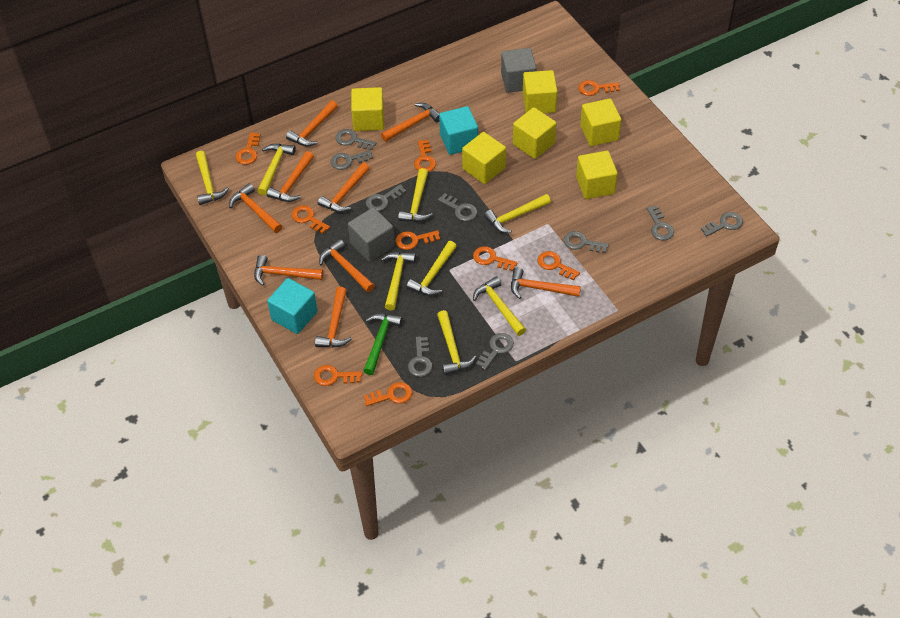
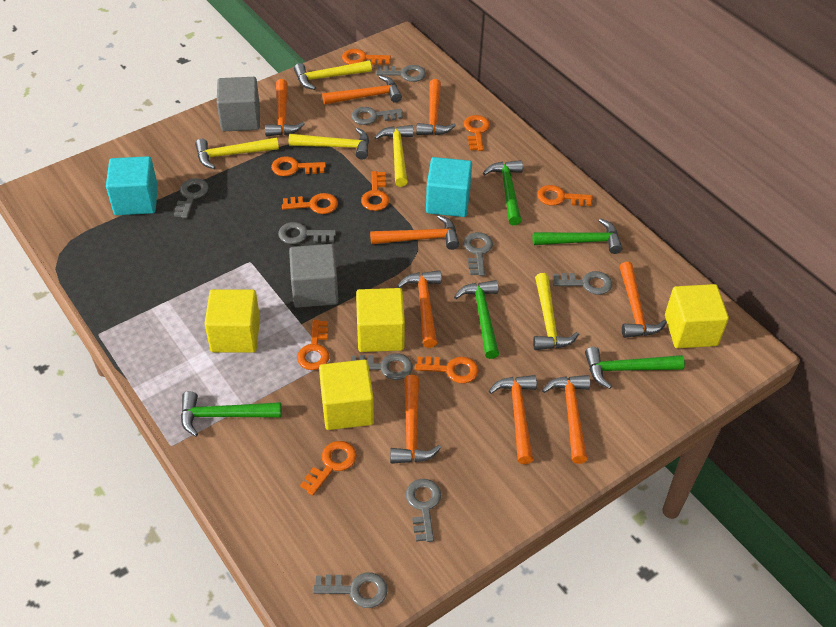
green hammer: [363,313,402,375] = 1 -> [181,391,282,437] [454,280,499,359] [483,160,523,225] [532,218,623,254] [585,347,685,389] = 5
yellow cube: [351,87,384,131] [462,132,506,184] [513,107,557,159] [523,70,558,113] [576,151,618,199] [580,98,621,146] = 6 -> [204,289,260,353] [319,360,374,430] [356,288,405,352] [665,284,729,348] = 4
yellow hammer: [196,151,229,205] [257,144,296,195] [380,252,416,311] [398,168,433,222] [406,241,457,296] [437,310,476,375] [473,276,526,336] [484,194,551,233] = 8 -> [195,137,279,169] [289,128,369,159] [294,60,372,90] [374,125,413,187] [533,273,579,350] = 5

